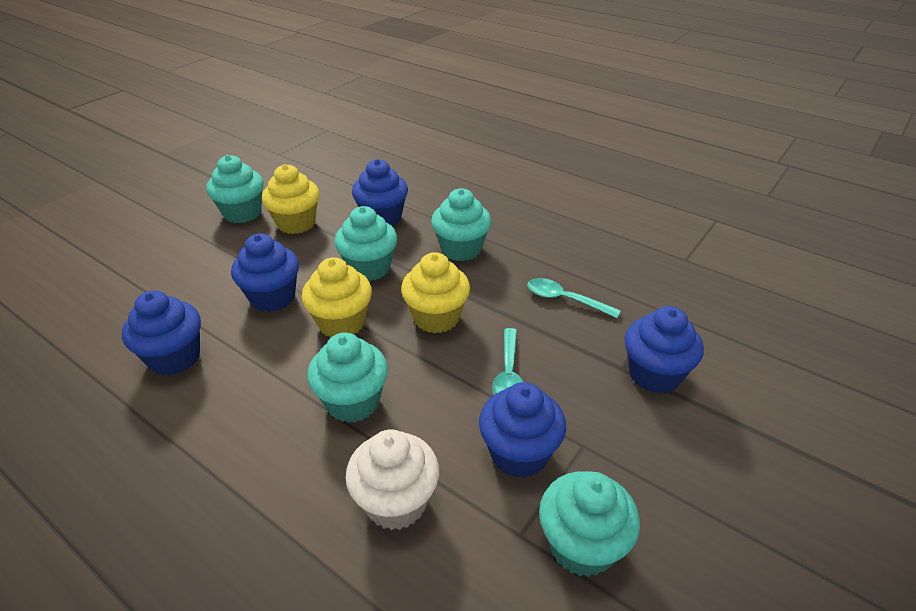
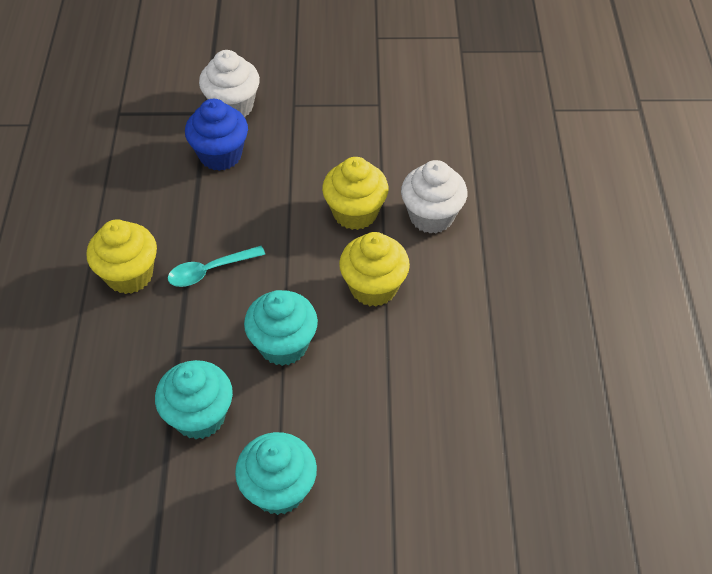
blue cupcake: [122,290,201,376] [231,233,299,312] [352,159,408,226] [479,382,566,478] [624,306,704,394] = 5 -> [185,99,248,171] = 1
turquoise cupcake: [206,155,264,223] [307,333,388,423] [334,206,397,281] [431,188,491,261] [539,471,640,577] = 5 -> [155,360,233,439] [235,432,317,515] [244,290,318,366] = 3
turquoise spoon: [492,328,523,395] [527,278,621,318] = 2 -> [168,246,265,287] = 1
white cupcake: [345,429,439,530] = 1 -> [199,50,260,117] [401,160,467,234] = 2

